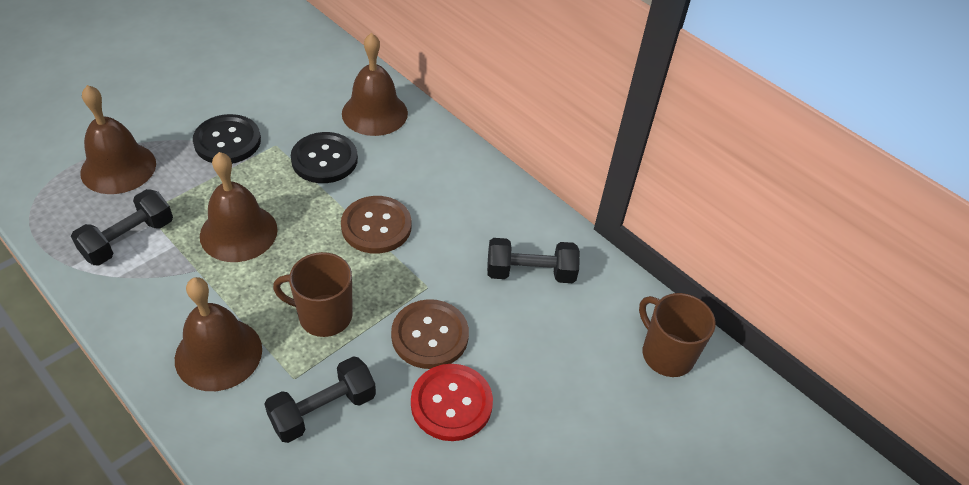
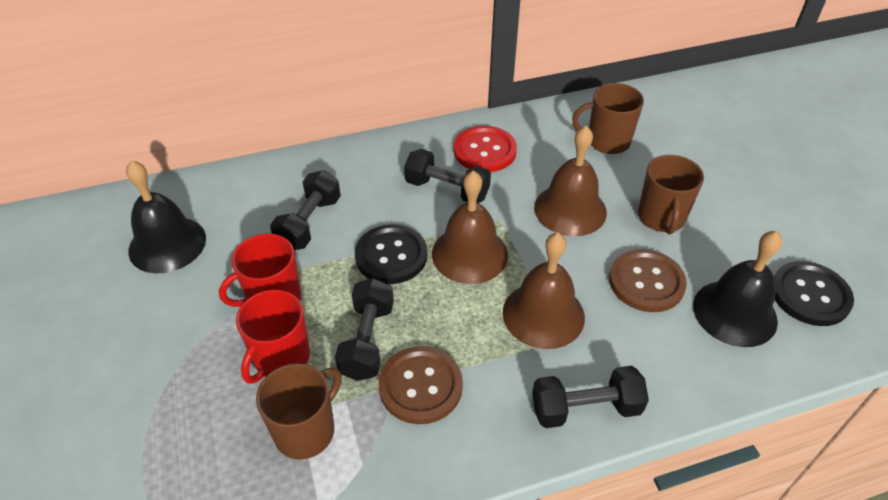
black bell: none = 0 -> [126,160,206,273] [693,231,782,347] = 2
black dumbbell: [71,189,173,265] [264,356,376,443] [487,238,580,283] = 3 -> [270,170,341,250] [335,278,394,381] [404,149,491,203] [532,366,649,428] = 4
brown bell: [80,85,156,194] [175,277,262,391] [200,152,278,262] [342,33,408,136] = 4 -> [432,170,508,284] [503,233,585,349] [534,126,607,236] = 3
brown mug: [273,252,353,337] [639,293,716,377] = 2 -> [256,363,342,460] [572,83,644,154] [638,155,704,235] = 3
red mug: none = 0 -> [219,233,301,307] [236,289,310,384] = 2

